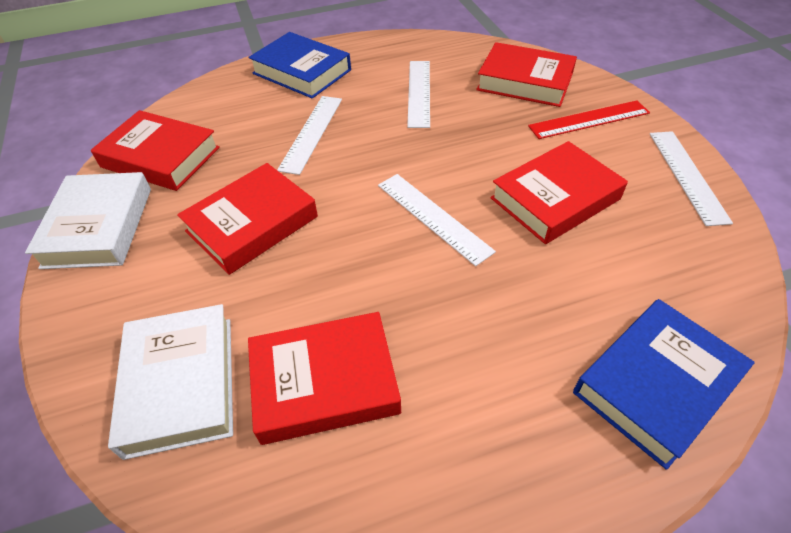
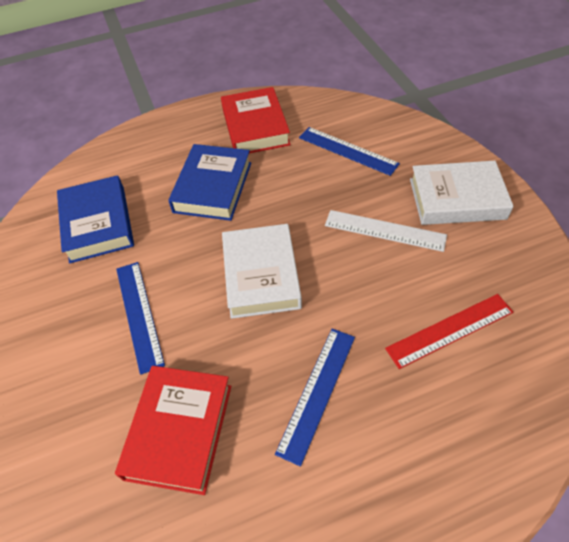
blue ruler: none = 0 -> [116,262,165,375] [275,329,355,467] [299,127,400,176] = 3
red book: [91,110,220,191] [177,163,318,275] [248,312,401,445] [476,42,577,107] [490,141,628,244] = 5 -> [115,366,231,495] [221,87,291,153] = 2
white ruler: [277,96,342,175] [378,174,496,266] [407,61,430,128] [650,131,733,226] = 4 -> [325,210,447,252] = 1

